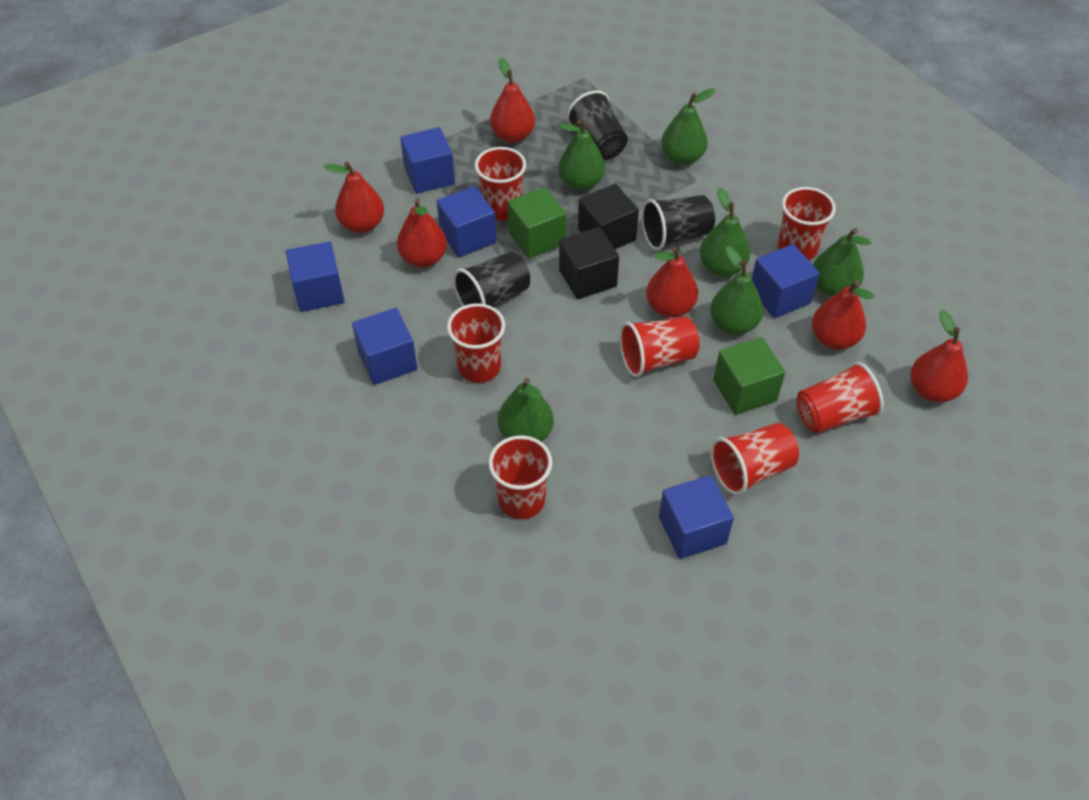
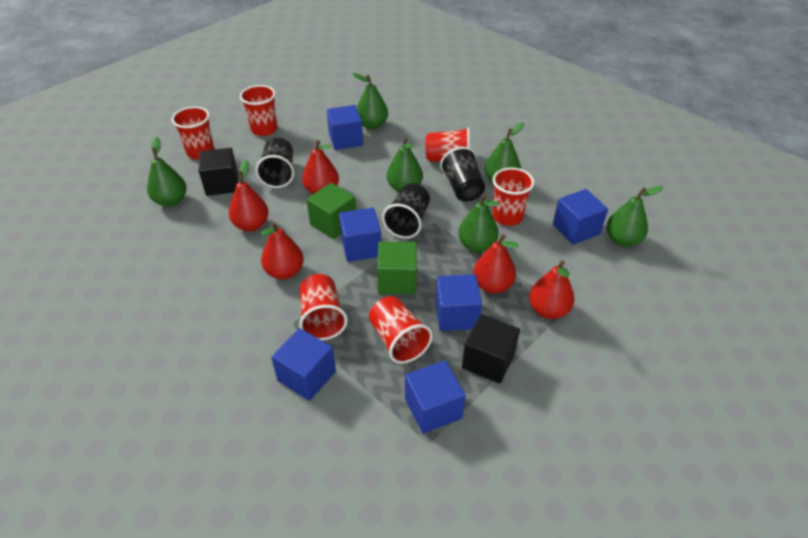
red cup: [447,303,505,383] [475,147,526,220] [489,435,552,519] [620,316,700,377] [711,423,799,495] [778,187,836,260] [796,362,884,433] = 7 -> [172,107,214,160] [240,85,277,136] [299,274,348,340] [369,296,433,364] [425,127,471,162] [493,167,534,226] = 6
red pear: [324,162,384,233] [397,198,447,268] [490,58,535,143] [646,247,698,318] [812,280,874,350] [911,310,968,403] = 6 -> [229,159,269,231] [261,221,304,280] [302,140,339,194] [473,235,519,294] [529,260,575,319] = 5

